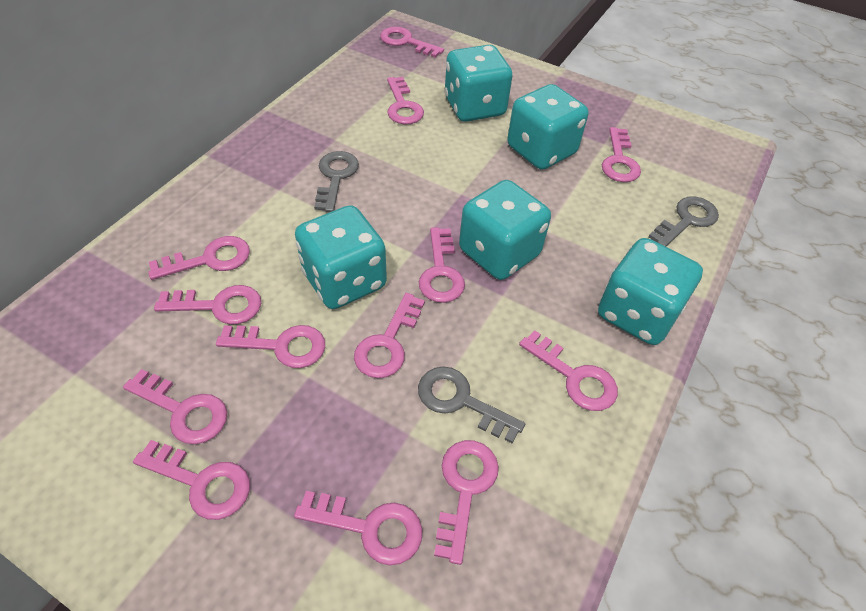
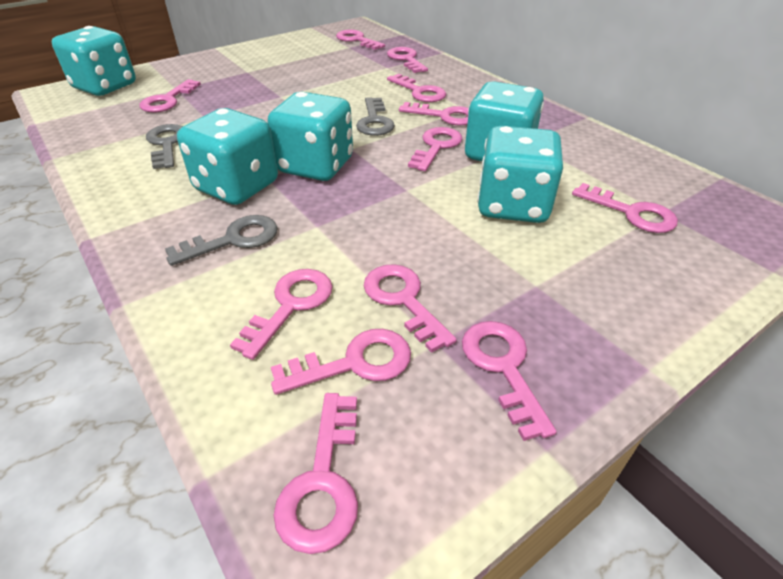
pink key: [123,369,227,444] [133,440,250,520] [148,236,250,280] [154,285,261,324] [216,325,325,368] [294,491,422,565] [354,293,425,378] [380,27,444,58] [387,77,424,124] [419,227,465,303] [434,440,499,565] [519,330,618,411] [602,127,641,182] = 13 -> [140,79,201,113] [230,269,332,360] [271,329,411,395] [274,393,358,554] [336,30,385,50] [364,264,457,353] [387,47,428,73] [387,74,446,102] [399,102,468,125] [408,127,462,171] [462,321,557,441] [572,183,678,233] = 12

